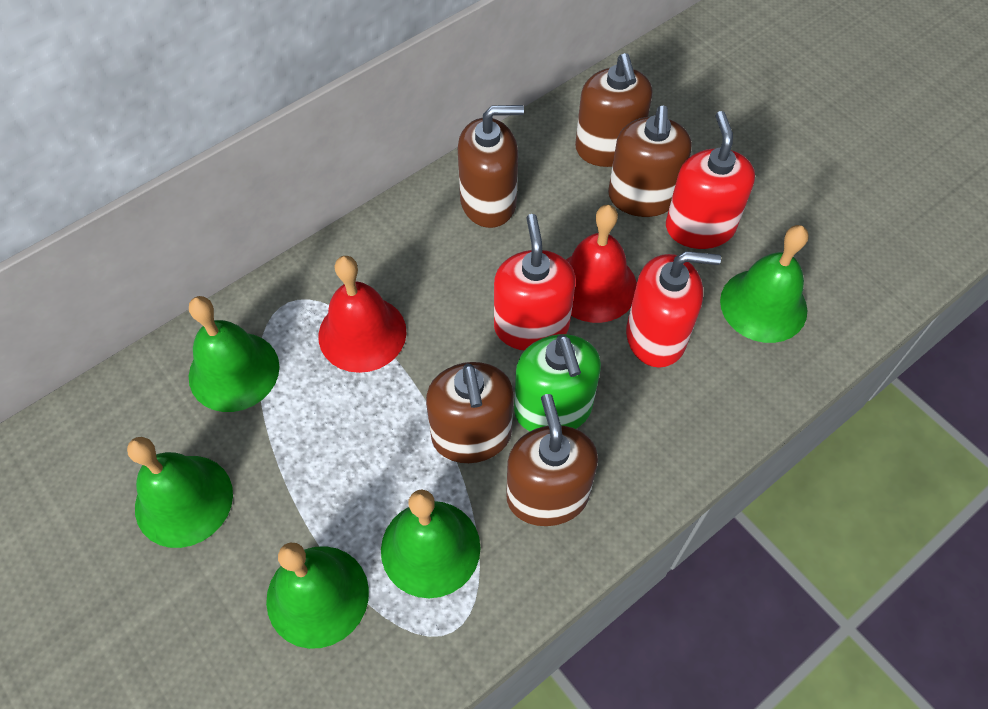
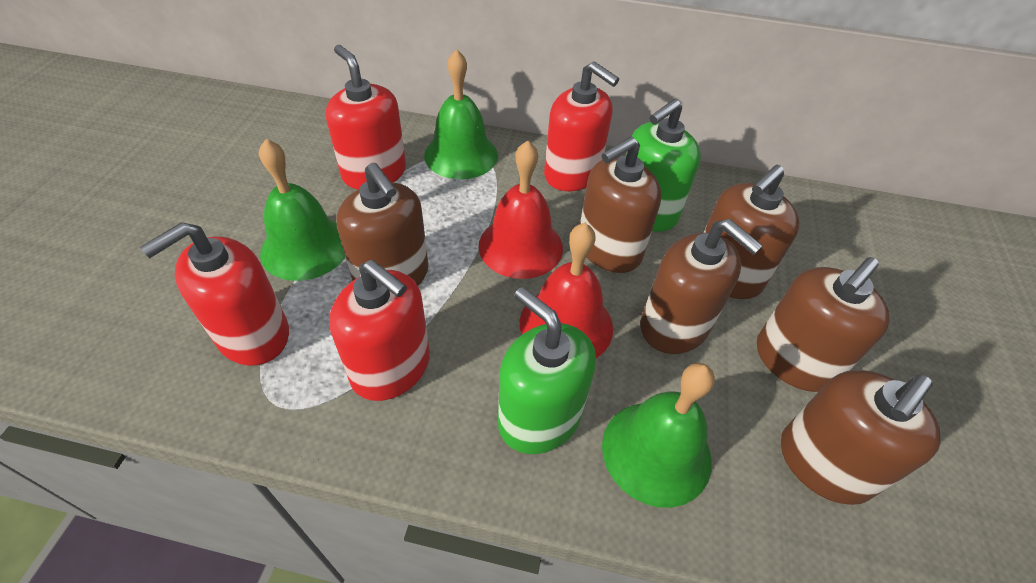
brown soap dispenser: [426,362,513,463] [458,105,524,228] [506,394,598,526] [575,53,653,167] [608,106,692,217] = 5 -> [336,163,429,286] [580,136,662,273] [641,219,763,354] [704,165,800,299] [757,257,890,392] [781,370,941,505] = 6
green bell: [127,437,233,548] [189,296,279,412] [266,543,369,649] [381,489,480,598] [720,225,809,343] = 5 -> [259,139,345,281] [424,49,498,179] [602,363,715,508] = 3
green soap dispenser: [514,334,601,431] = 1 -> [498,287,596,454] [627,99,701,232] = 2
red soap dispenser: [494,214,576,351] [626,251,721,368] [666,111,755,249] = 3 -> [140,222,289,366] [326,45,406,189] [329,260,430,401] [544,61,619,191] = 4

